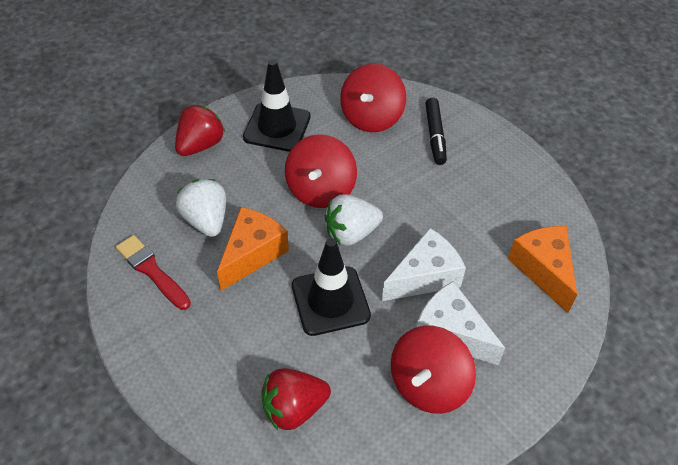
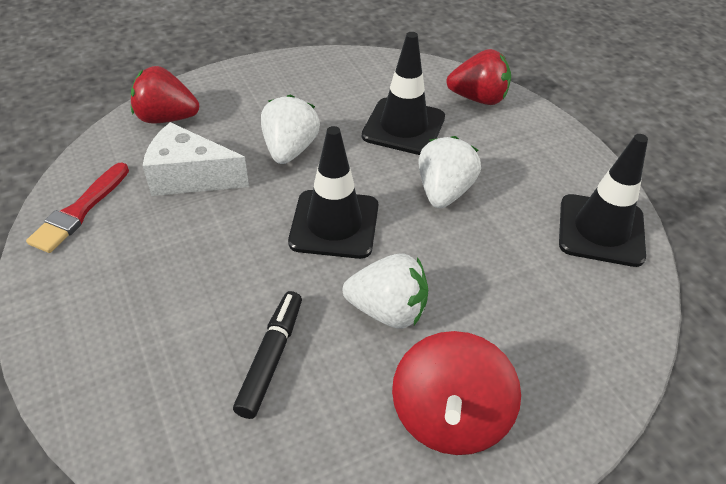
black traffic cone: [243,59,311,152] [292,238,371,336] = 2 -> [288,126,378,259] [362,32,445,155] [559,134,648,267] = 3
orange cheese: [217,207,289,291] [508,226,577,313] = 2 -> none = 0
red spinning top: [285,134,357,208] [340,63,406,132] [391,326,476,414] = 3 -> [392,331,521,455] = 1
white cheese: [382,228,466,301] [416,281,505,365] = 2 -> [143,122,249,196] = 1
white strawberry: [176,179,226,237] [325,194,383,246] = 2 -> [261,95,320,164] [343,254,428,329] [419,136,481,208] = 3

